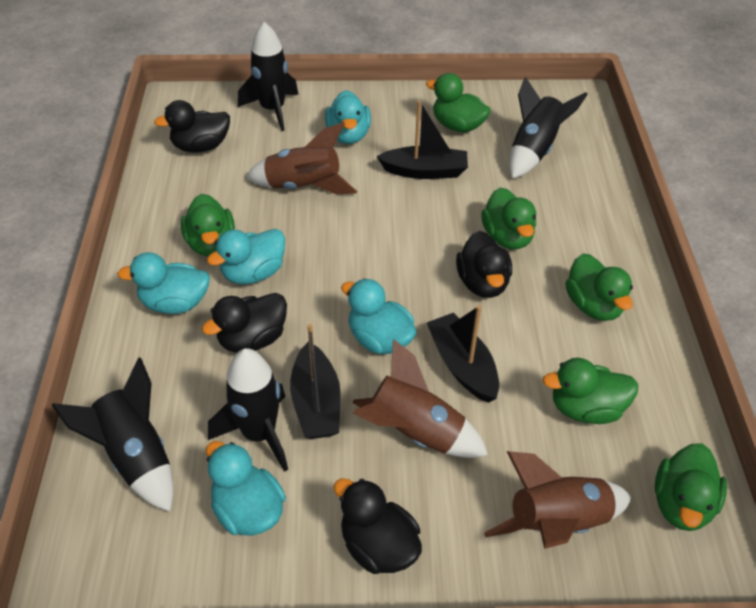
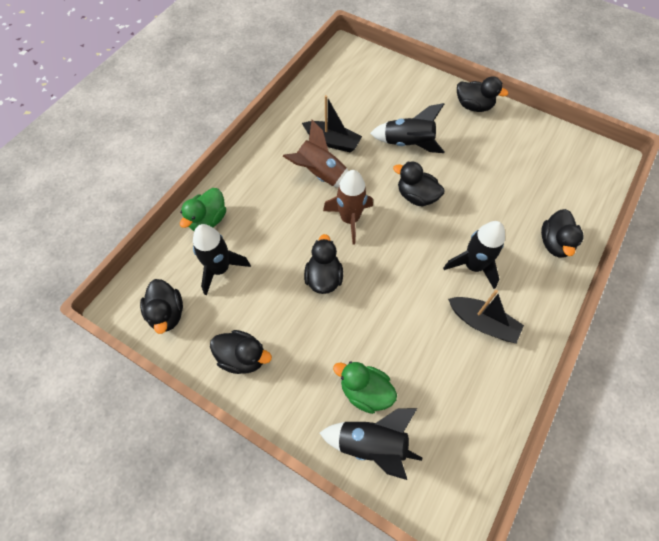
black boat: [290,324,341,439] [376,101,468,179] [427,305,499,403] = 3 -> [302,95,362,152] [448,290,524,344] = 2
black duck: [154,100,230,153] [202,293,287,353] [334,478,422,574] [456,231,512,298] = 4 -> [140,279,183,334] [210,330,272,374] [304,234,343,294] [393,162,445,207] [457,76,508,112] [541,209,584,258] = 6
brown rocket: [246,122,357,194] [352,339,488,458] [484,451,632,549] = 3 -> [283,120,349,188] [323,170,373,245] = 2
green duck: [181,194,235,256] [426,73,491,132] [481,187,536,249] [542,358,638,424] [565,254,633,321] [655,443,727,531] = 6 -> [180,188,226,231] [333,361,397,414] = 2
turquoise duck: [117,252,210,314] [206,441,286,536] [207,229,285,284] [325,90,371,144] [341,279,416,354] = 5 -> none = 0

